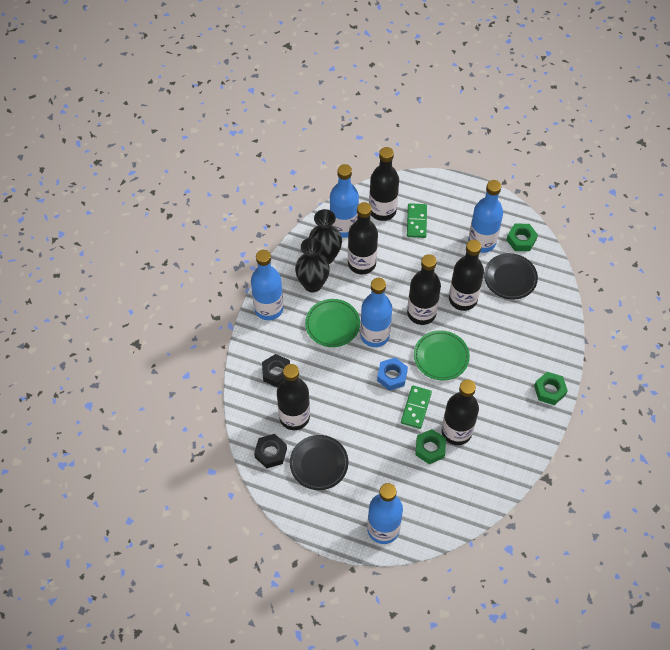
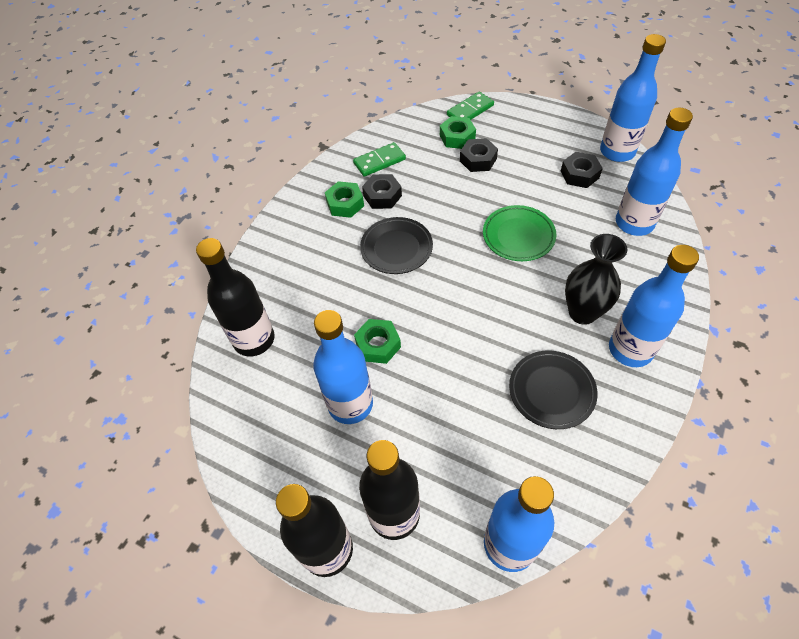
black bottle: [277,364,310,430] [348,202,378,274] [369,147,399,221] [407,254,441,325] [442,380,479,445] [449,240,484,311] = 6 -> [196,238,275,357] [276,484,353,577] [359,440,420,540] = 3
black nut: [254,434,287,468] [262,354,290,388] = 2 -> [362,174,402,209] [460,138,498,172] [561,152,603,188] = 3
black vase: [295,238,330,293] [309,209,342,264] = 2 -> [565,234,627,325] = 1
blue nut: [377,357,408,391] = 1 -> none = 0
green plate: [305,299,360,347] [414,330,470,381] = 2 -> [483,205,556,261] = 1

